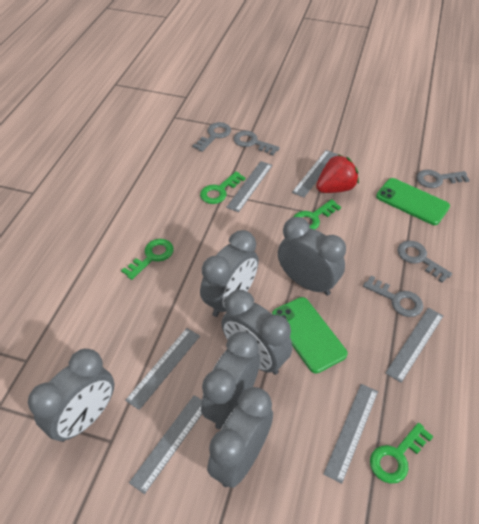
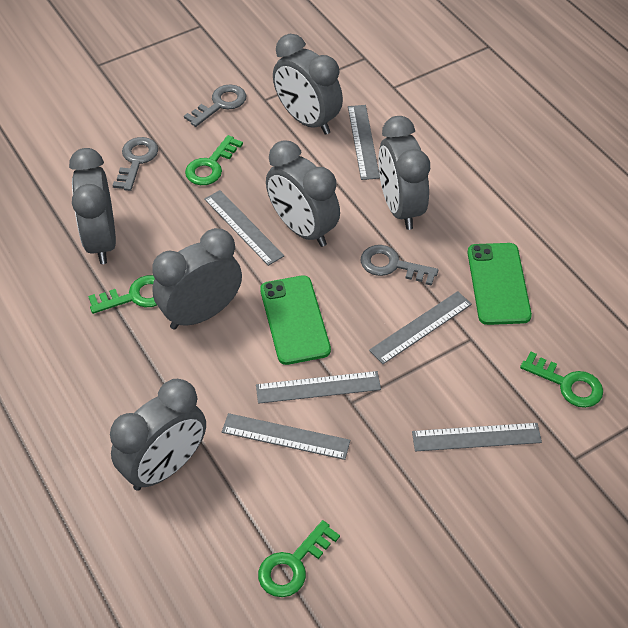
grey key: [192,122,231,152] [233,131,280,155] [363,275,423,317] [398,241,452,283] [417,170,470,188] = 5 -> [112,137,158,191] [184,85,246,127] [360,245,438,286] = 3
red strawberry: [316,154,359,193] = 1 -> none = 0

